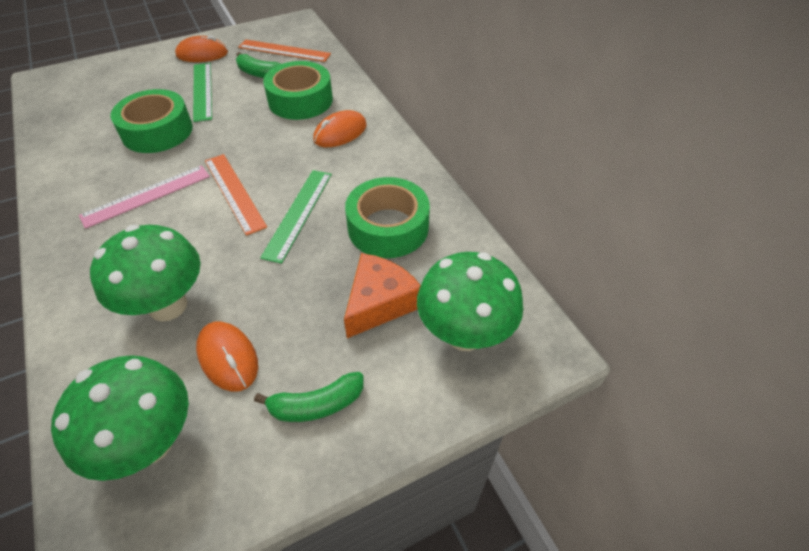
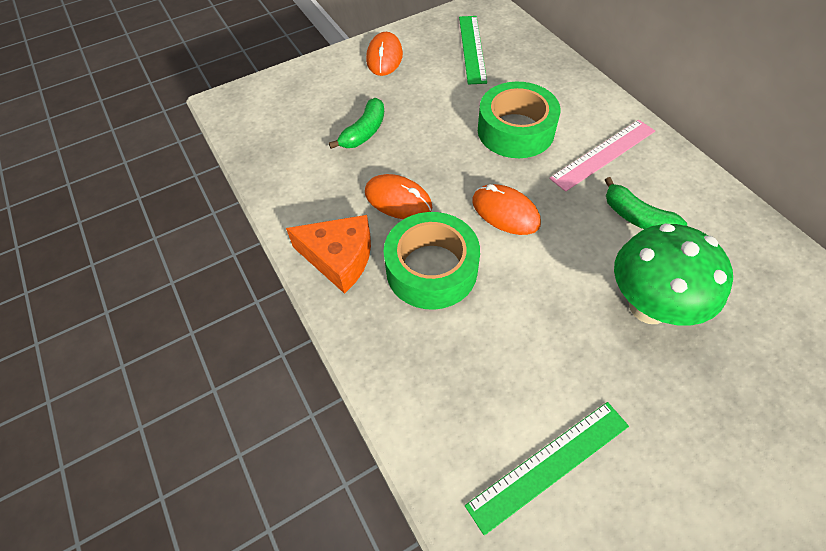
green mushroom: [51,355,189,481] [90,225,201,322] [417,252,523,351] = 3 -> [614,224,733,326] = 1
green tape: [110,89,193,153] [263,61,333,120] [345,177,430,258] = 3 -> [383,212,480,310] [478,82,561,158] = 2
orange ruler: [205,154,267,236] [238,39,331,62] = 2 -> none = 0

